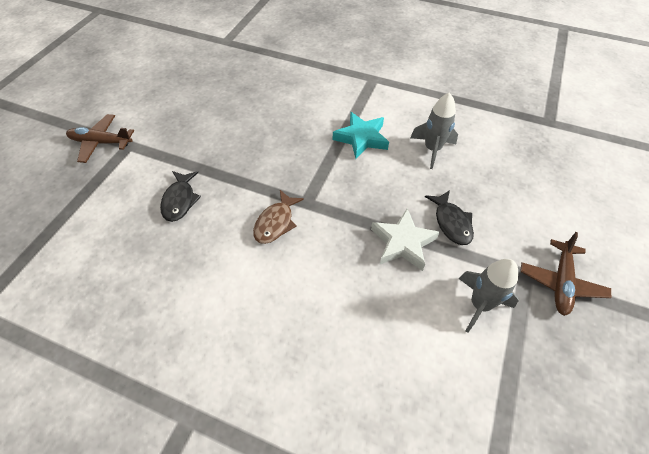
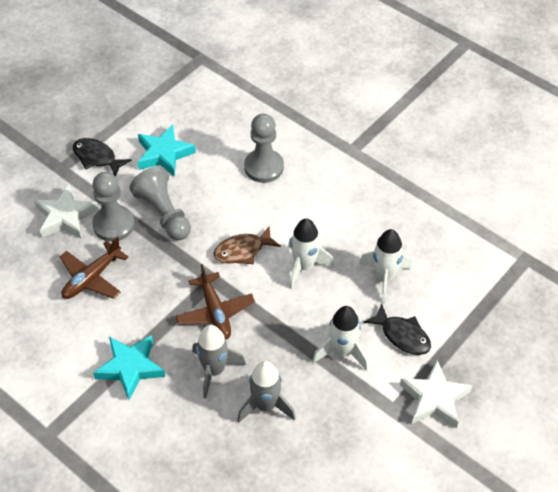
grey pawn: none = 0 -> [92,172,135,242] [130,166,191,240] [244,114,284,183] = 3
turquoise star: [333,112,389,159] = 1 -> [93,335,165,400] [137,124,196,177] = 2
white rocket: none = 0 -> [288,218,335,289] [313,306,369,371] [359,229,412,303] = 3
white star: [371,208,440,271] = 1 -> [34,185,99,239] [400,360,473,428] = 2

